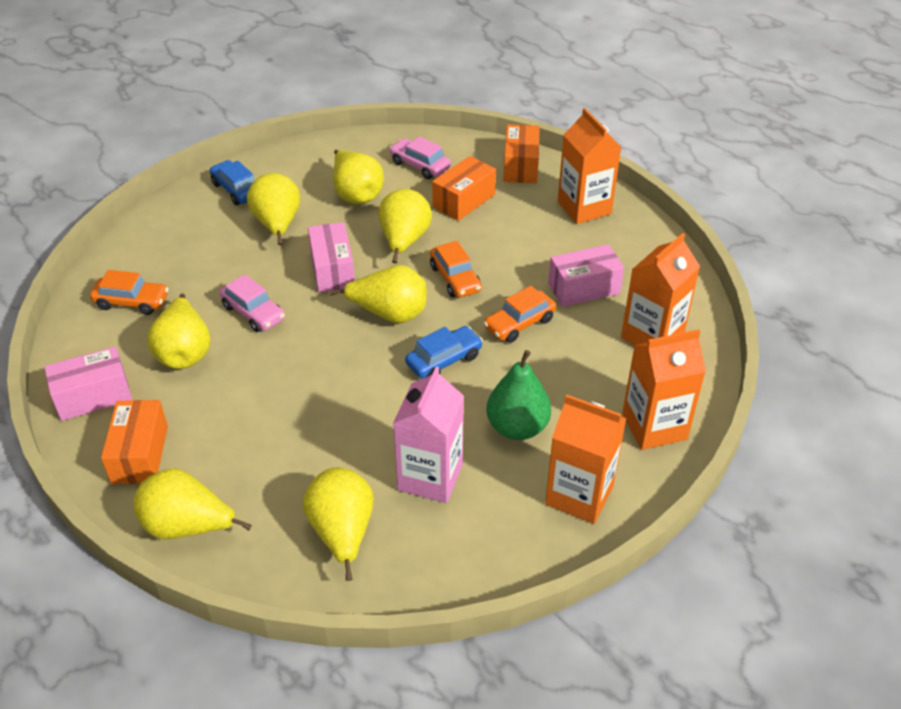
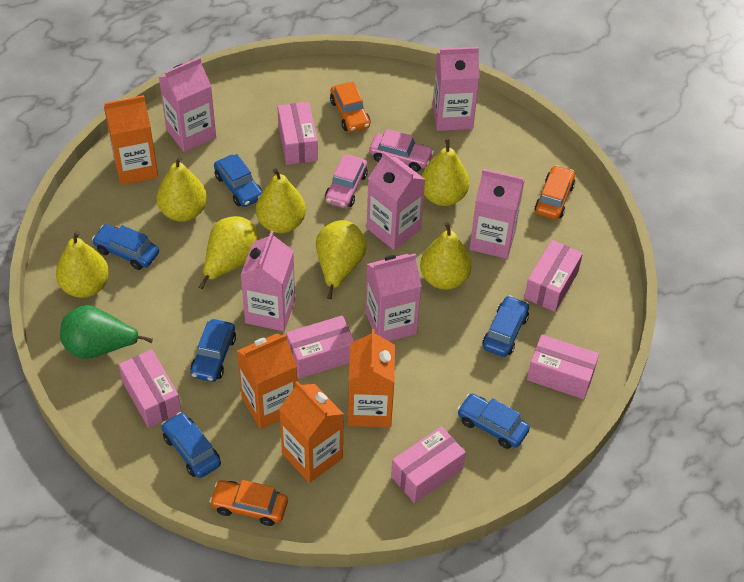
blue car: [210,160,255,205] [405,326,483,379] = 2 -> [92,224,159,270] [161,412,221,478] [190,319,236,382] [214,154,262,207] [457,394,530,449] [482,295,529,357] = 6
orange box: [101,400,168,484] [432,156,496,221] [503,124,540,183] = 3 -> none = 0
pink box: [44,347,132,421] [308,222,355,293] [548,244,624,307] = 3 -> [119,349,181,428] [277,102,318,165] [286,316,354,379] [391,426,466,503] [524,240,583,312] [527,335,599,399] = 6
pink carton: [393,367,464,503] = 1 -> [159,57,216,152] [241,231,295,331] [366,254,422,341] [367,151,425,250] [433,47,480,131] [470,169,525,259] = 6

